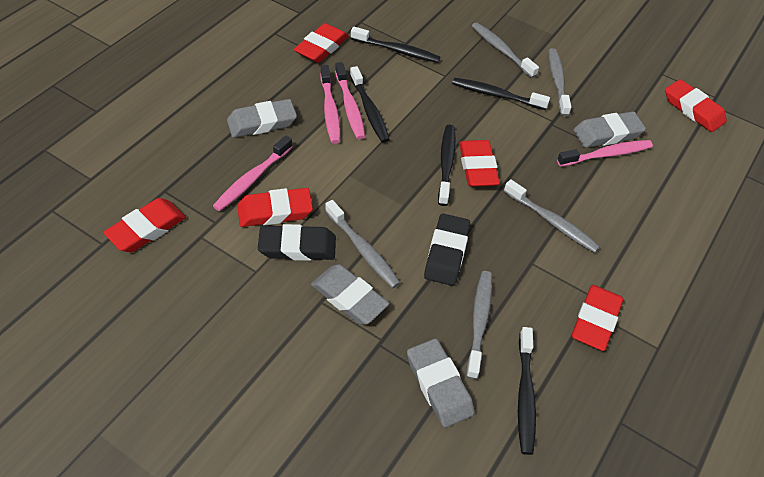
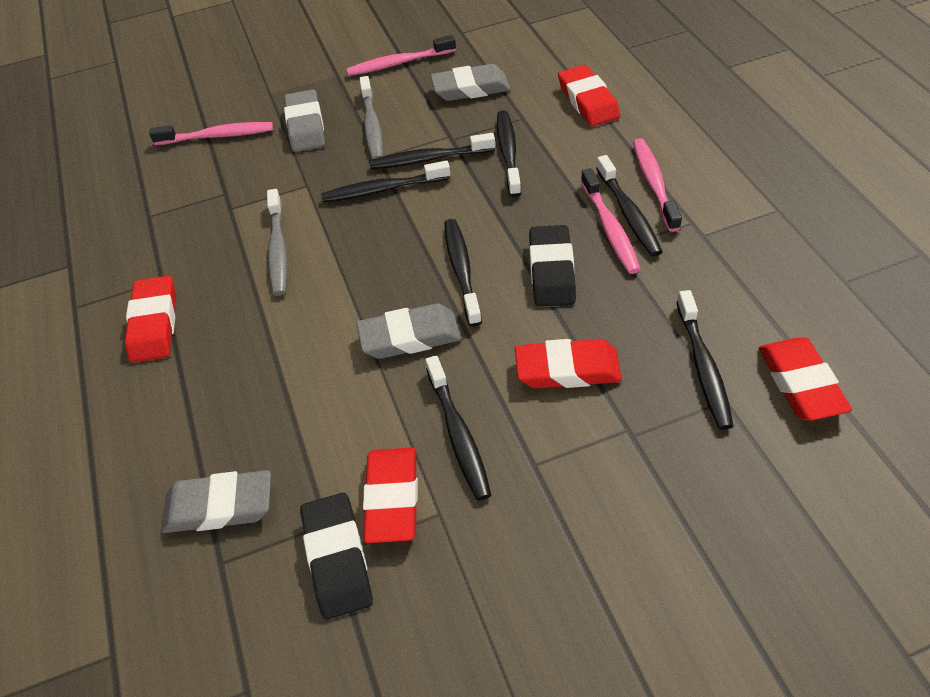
black toothbrush: [350,66,390,143] [351,27,441,63] [438,125,456,206] [452,78,550,110] [518,327,536,455] = 5 -> [321,161,450,203] [369,133,495,169] [425,355,491,501] [444,219,482,326] [497,110,521,197] [596,155,663,257] [676,290,733,430] = 7
grey toothbrush: [325,200,400,288] [466,271,492,379] [472,22,539,78] [504,179,600,253] [549,48,572,117] = 5 -> [267,189,287,296] [359,76,383,160] = 2
red eraser: [103,198,186,252] [237,188,313,227] [294,23,349,63] [459,140,500,187] [572,285,623,351] [665,79,727,132] = 6 -> [125,276,176,363] [363,447,418,543] [515,339,622,389] [558,65,620,126] [759,338,852,421] = 5

